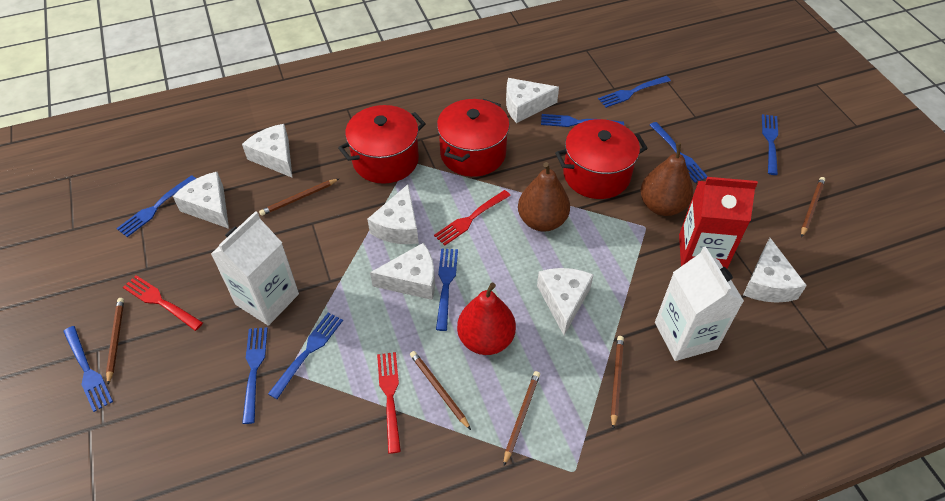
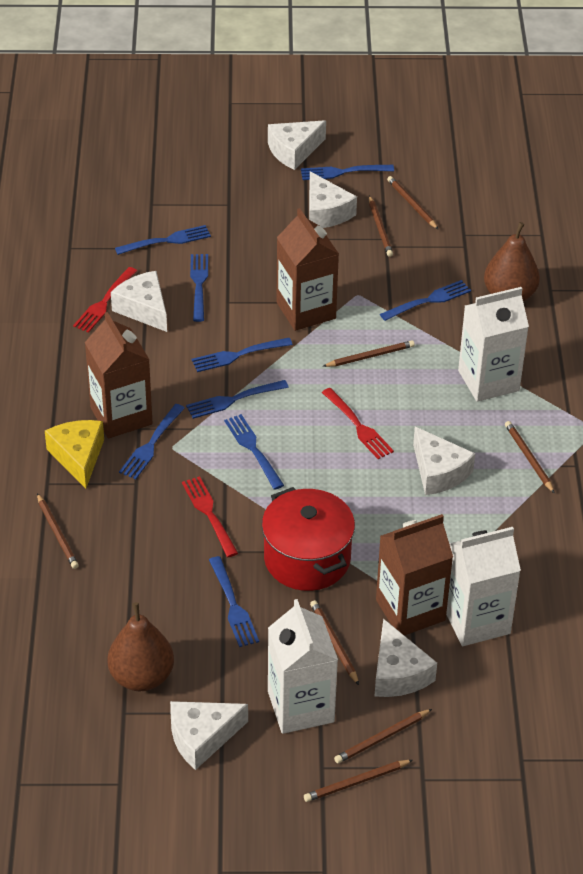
brown carton: none = 0 -> [85,312,153,438] [276,208,339,331] [376,514,453,636] = 3
brown pencil: [106,298,124,385] [259,179,339,216] [410,351,471,430] [503,371,540,466] [611,336,624,429] [801,177,825,237] = 6 -> [37,493,79,569] [304,760,413,802] [310,600,359,685] [323,340,415,367] [334,709,432,764] [369,196,393,257] [387,176,439,230] [505,421,555,494] = 8
red carton: [679,177,758,268] = 1 -> none = 0
red pear: [457,283,516,355] = 1 -> none = 0
red pot: [338,105,426,184] [437,99,510,177] [555,119,648,199] = 3 -> [262,487,355,591] = 1
white carton: [211,211,299,326] [655,247,744,361] = 2 -> [268,599,338,734] [446,527,521,646] [458,287,529,402] = 3
white cheese: [173,172,229,229] [242,124,292,177] [367,184,418,244] [370,243,435,300] [506,78,559,123] [537,268,594,335] [743,238,807,303] = 7 -> [111,271,167,332] [170,701,248,770] [268,120,326,170] [309,171,357,228] [375,619,437,697] [413,427,475,495] = 6
yellow cheese: none = 0 -> [45,420,104,489] = 1

